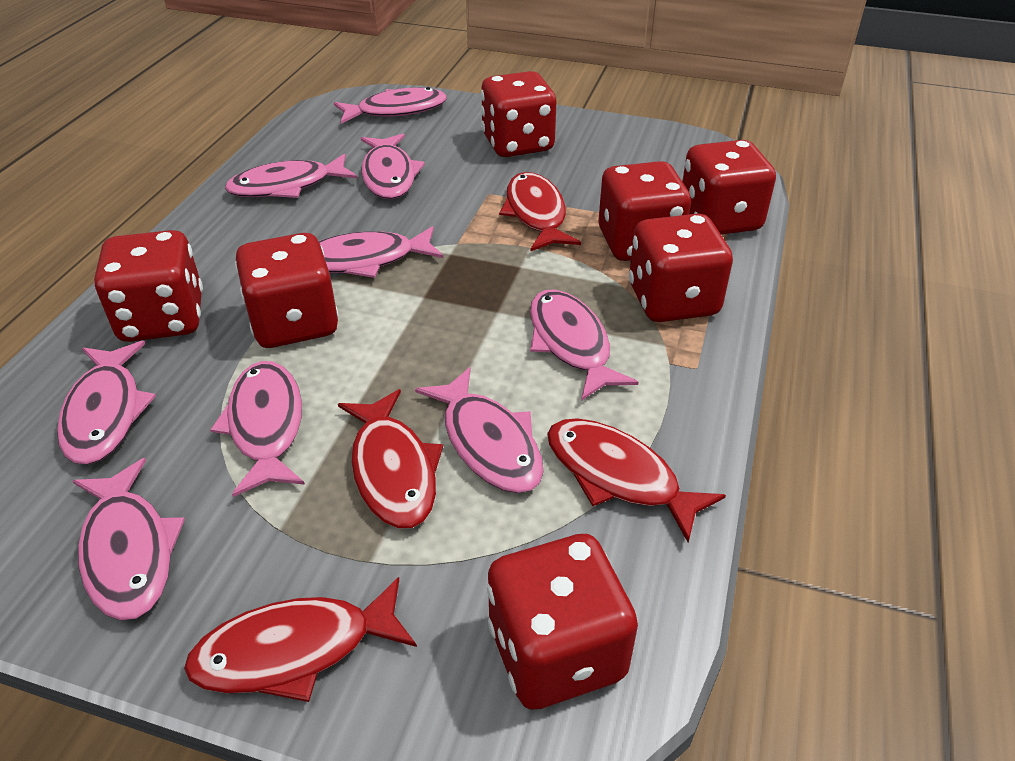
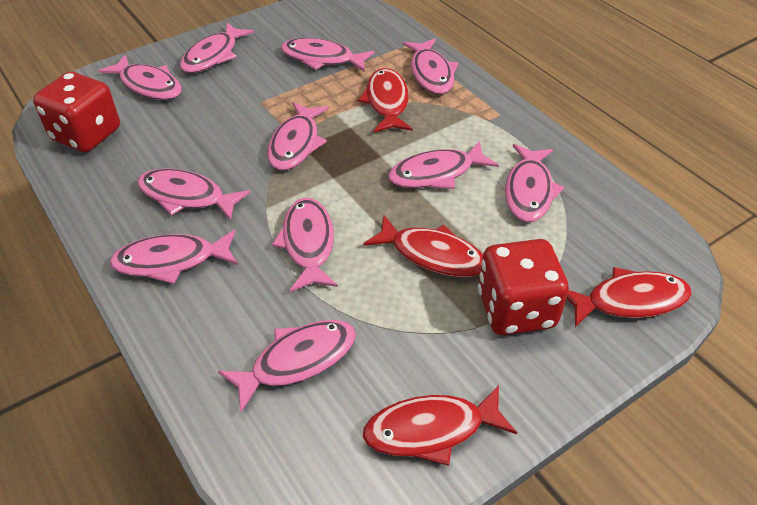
pink fish: [57,341,156,465] [73,458,185,621] [210,361,305,497] [225,154,357,198] [319,226,443,278] [334,87,447,124] [361,134,425,199] [415,367,544,493] [530,289,639,401] = 9 -> [98,54,182,100] [110,230,238,284] [137,168,251,221] [180,23,254,73] [218,320,356,412] [267,102,329,170] [272,198,338,292] [281,38,375,72] [388,141,499,189] [403,39,458,94] [505,144,565,222] = 11
red dice: [94,230,203,342] [235,233,339,348] [481,71,556,157] [487,534,638,710] [598,161,691,261] [629,214,733,322] [682,140,776,235] = 7 -> [33,72,120,152] [478,239,569,335] = 2

